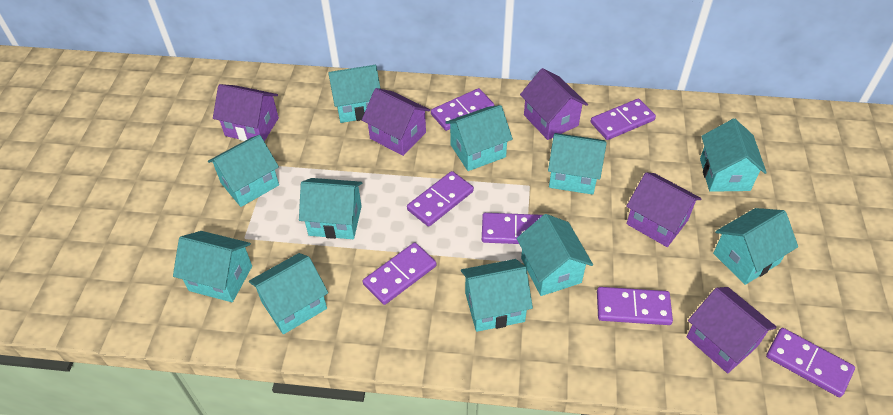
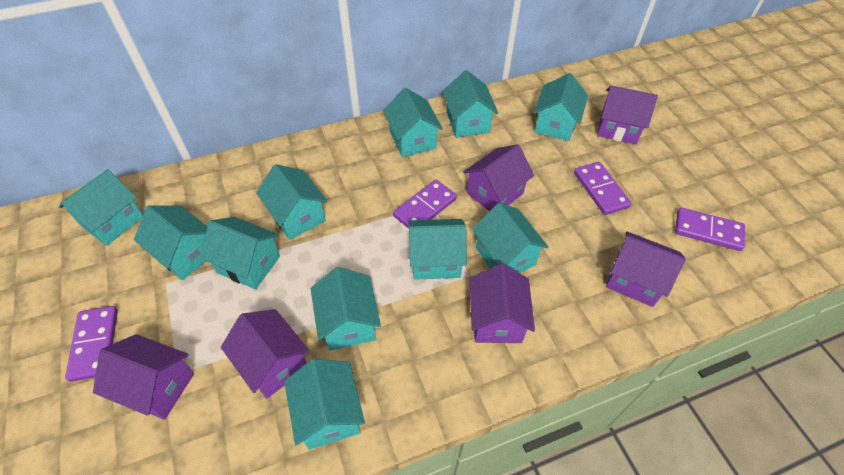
purple domino: [363,242,436,305] [407,171,474,227] [431,88,494,131] [482,213,543,244] [591,98,656,140] [597,287,673,325] [766,328,855,397] = 7 -> [65,306,118,382] [393,179,457,229] [574,162,632,215] [675,207,745,251] = 4
purple house: [213,84,279,141] [362,88,430,156] [520,68,588,140] [626,172,701,247] [687,287,777,373] = 5 -> [93,334,194,420] [221,309,310,399] [463,144,534,211] [469,264,535,343] [597,86,658,144] [606,231,686,307] = 6

